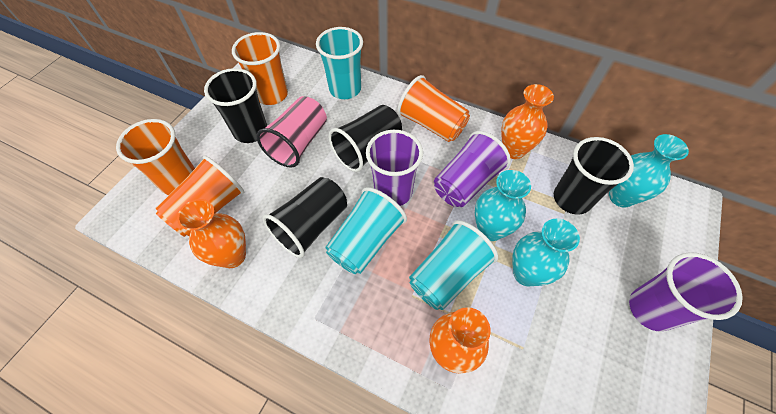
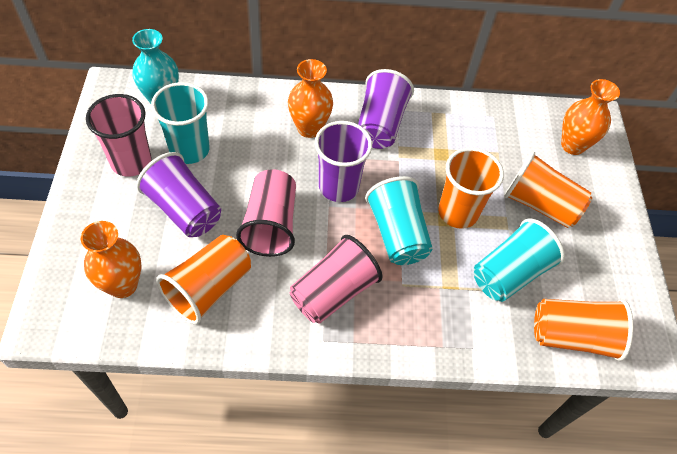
black cup: [204,68,267,143] [263,177,347,258] [329,105,402,172] [554,137,634,215] = 4 -> none = 0
pink cup: [256,96,327,167] = 1 -> [86,94,152,177] [236,169,296,257] [290,235,383,324] = 3
turquoise vase: [475,170,531,241] [512,218,580,287] [609,134,689,208] = 3 -> [132,29,179,104] = 1

